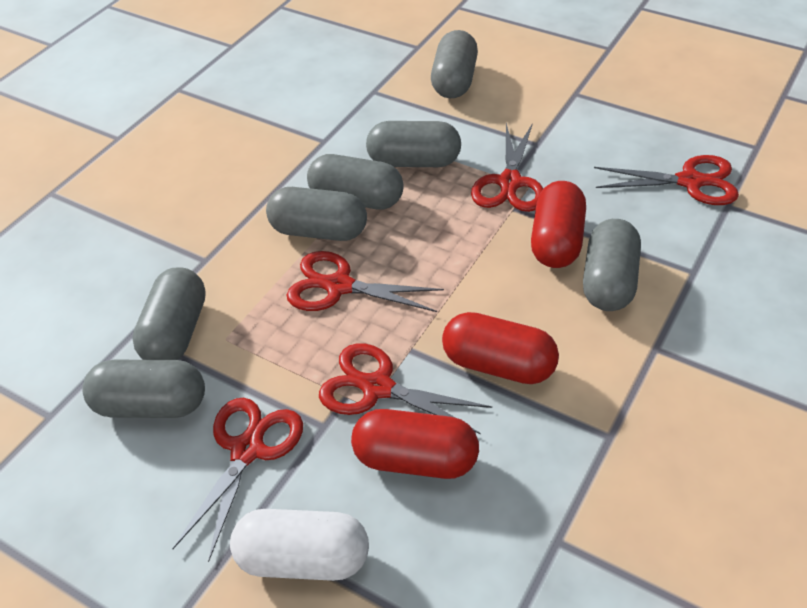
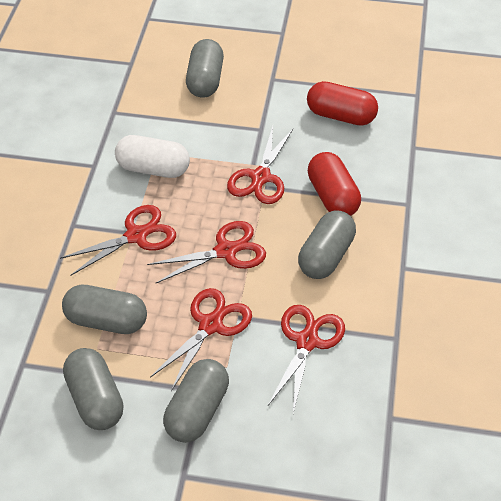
grey capsule: [82,360,205,418] [132,267,206,360] [266,187,367,241] [307,154,404,209] [366,121,461,167] [431,30,478,98] [583,219,641,311] = 7 -> [62,285,147,334] [63,348,124,430] [163,359,229,443] [186,39,224,98] [298,210,356,279] = 5
red capsule: [351,409,479,479] [442,312,559,384] [531,181,586,268] = 3 -> [307,81,378,126] [308,152,361,216] = 2

